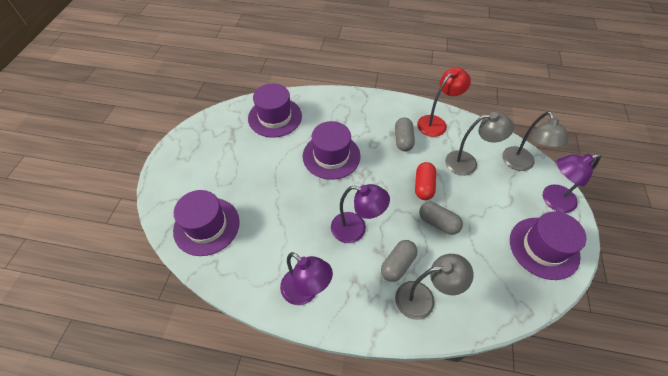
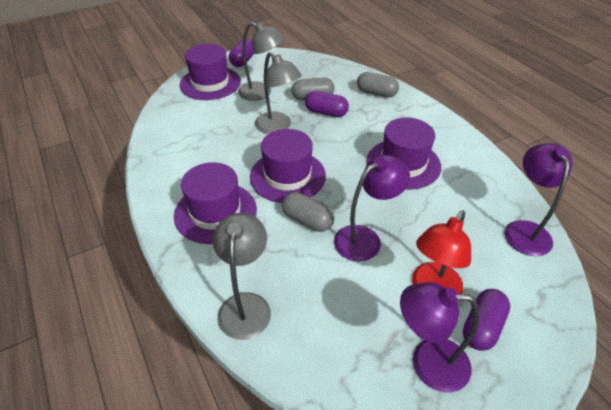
purple capsule: none = 0 -> [229,38,254,67] [305,91,349,117] [463,289,510,351] = 3
red capsule: [415,162,436,200] = 1 -> none = 0

